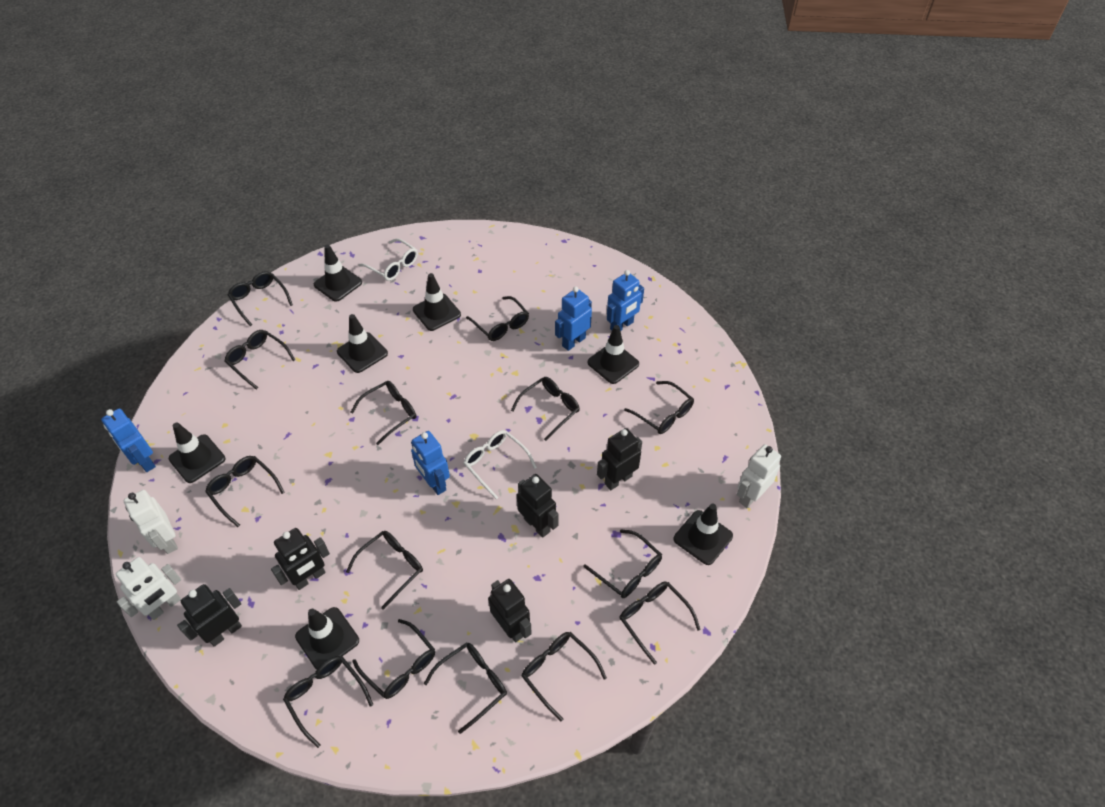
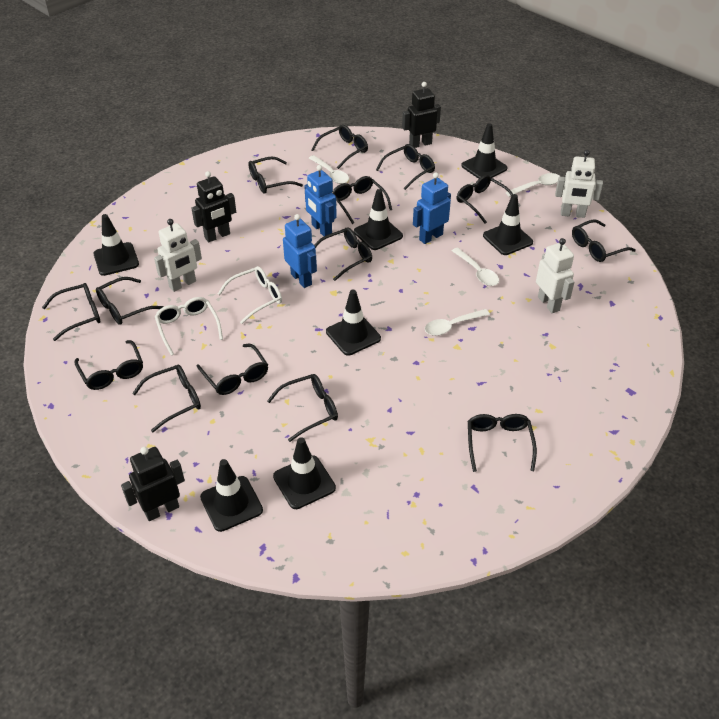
black robot: [177,584,242,647] [271,528,330,590] [488,579,532,642] [517,474,559,538] [597,428,642,490] = 5 -> [121,447,185,521] [191,171,236,242] [402,82,441,148] = 3
blue robot: [101,408,156,472] [411,431,450,495] [555,287,592,351] [607,270,644,331] = 4 -> [283,214,317,288] [304,165,337,236] [413,172,451,244] = 3
white spoon: none = 0 -> [309,155,349,184] [425,309,490,336] [452,248,499,286] [505,173,560,197] = 4

